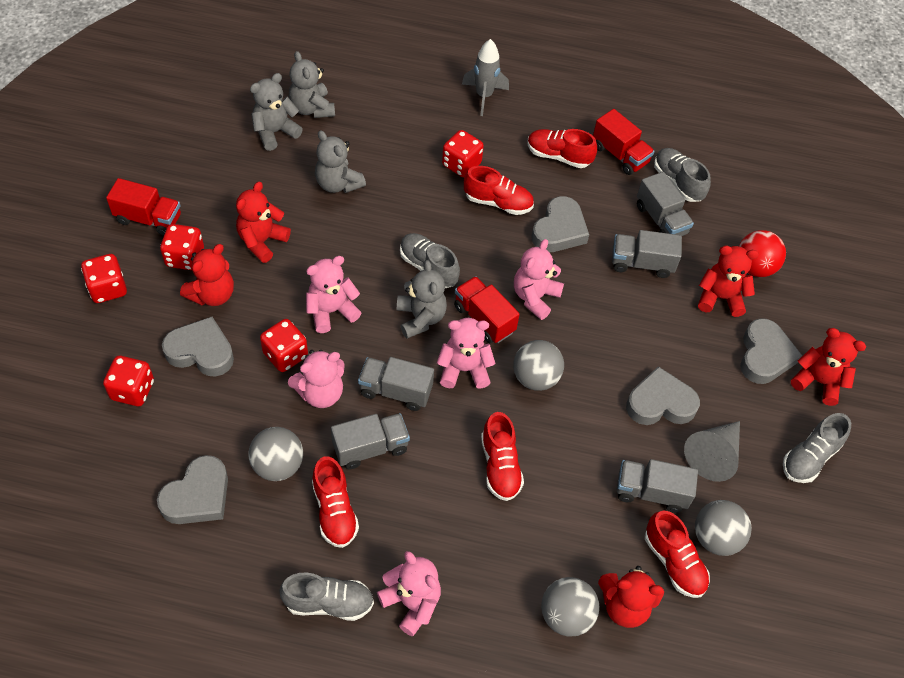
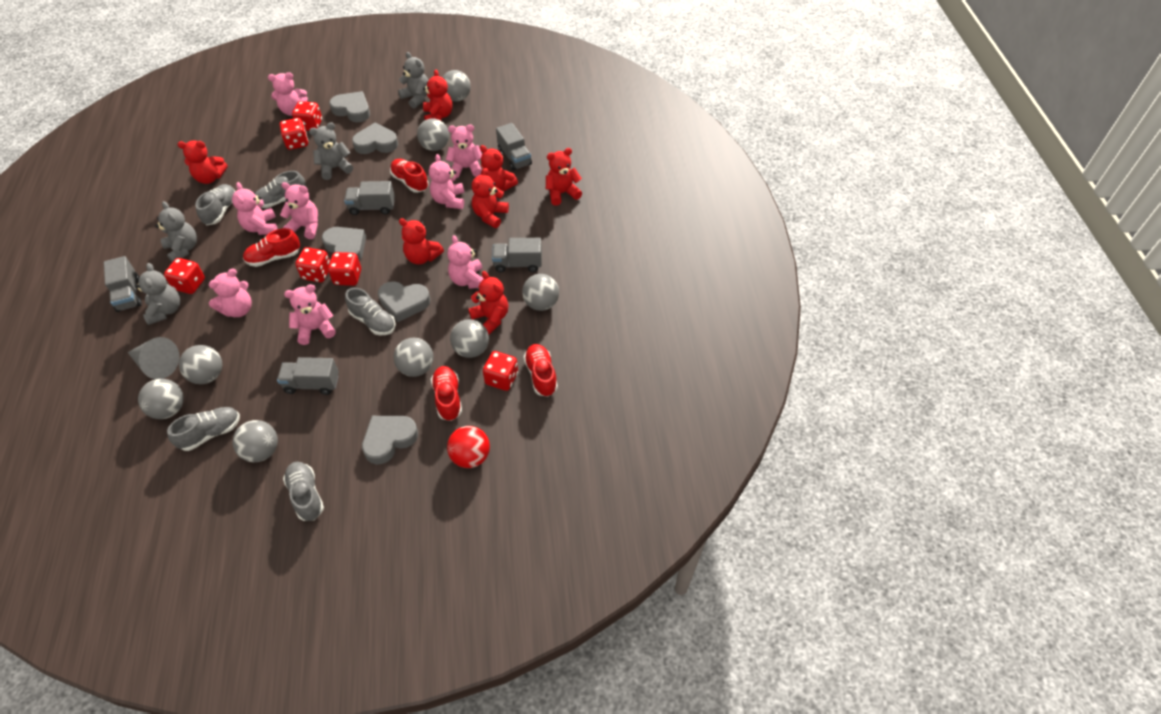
grey ball: [248,427,303,481] [513,340,564,391] [541,577,599,637] [695,500,752,556] = 4 -> [138,379,184,419] [179,345,222,384] [233,420,278,462] [394,338,434,377] [417,118,449,151] [442,70,471,102] [450,319,489,358] [522,274,559,311] = 8
grey rocket: [462,39,509,116] = 1 -> none = 0
grey shoe: [279,572,374,621] [400,233,460,288] [654,148,711,202] [783,413,851,483] = 4 -> [167,407,240,451] [195,184,235,225] [255,171,306,208] [283,462,324,521] [345,288,396,335] = 5
pink teddy bear: [288,350,345,408] [306,256,361,333] [377,551,441,636] [437,318,496,389] [514,239,564,320] = 5 -> [209,269,252,317] [232,182,278,235] [268,72,308,116] [280,182,318,239] [284,284,336,345] [429,154,464,209] [446,124,482,178] [447,235,484,289] = 8
red dice: [81,254,127,303] [103,356,154,406] [160,224,204,270] [260,319,308,372] [442,130,484,178] = 5 -> [164,258,205,294] [280,118,308,150] [292,101,322,131] [295,247,330,282] [328,252,361,286] [483,351,518,391] = 6
red shoe: [312,456,359,548] [464,166,534,215] [481,412,524,501] [527,129,597,168] [645,510,710,598] = 5 -> [243,228,300,267] [390,159,429,193] [431,366,462,421] [524,344,558,397] = 4
red teddy bear: [180,244,234,306] [236,182,291,263] [598,566,664,628] [698,246,759,317] [791,328,866,406] = 5 -> [177,140,228,184] [399,218,444,265] [423,70,452,121] [468,271,508,335] [472,168,509,228] [480,145,518,191] [546,148,582,206] = 7
red truck: [106,178,181,236] [454,276,520,343] [593,109,655,175] = 3 -> none = 0

